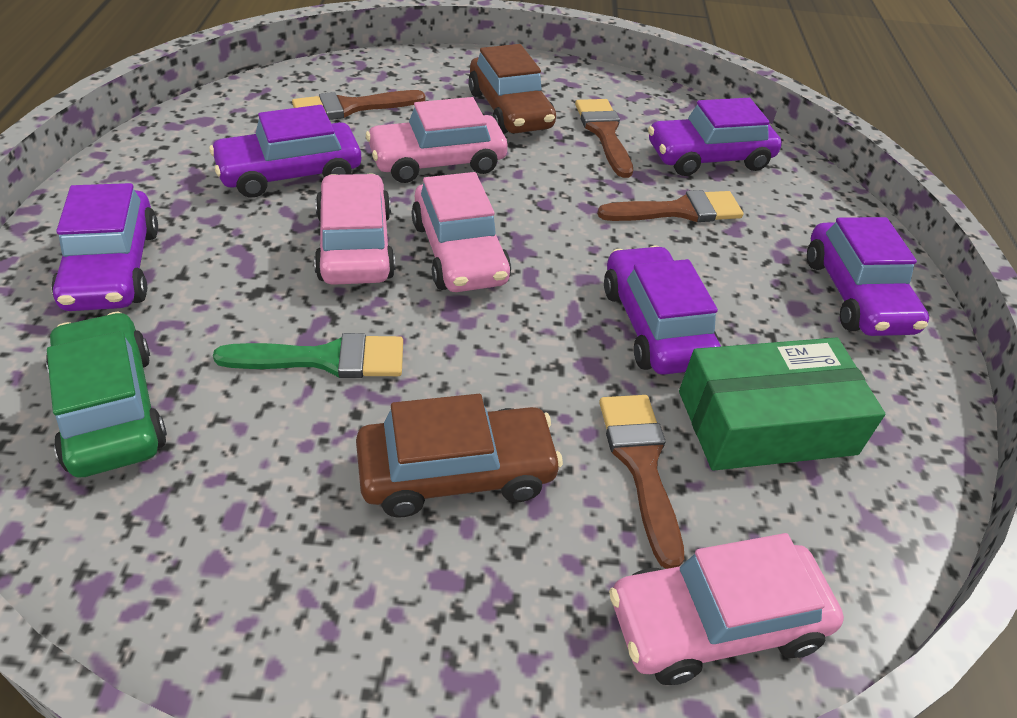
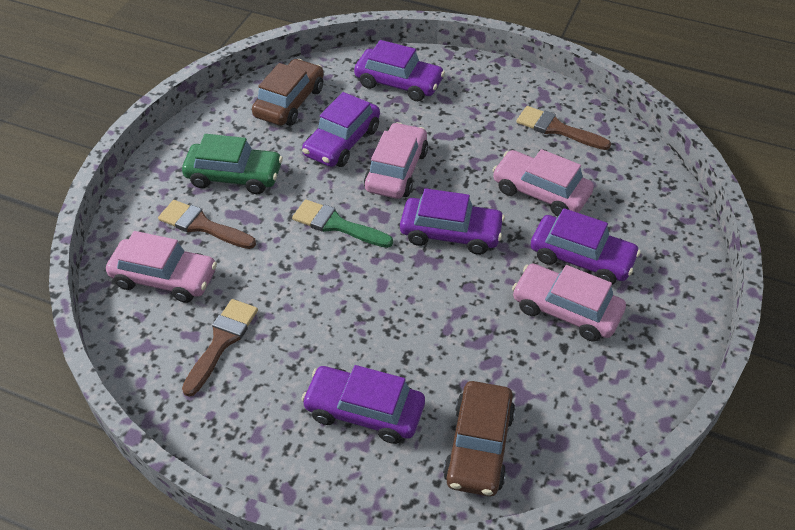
brown brush: [292,90,425,120] [575,99,633,178] [597,190,743,222] [599,395,684,569] = 4 -> [158,200,256,249] [182,299,258,397] [516,106,611,150] = 3
green box: [679,337,885,471] = 1 -> none = 0

